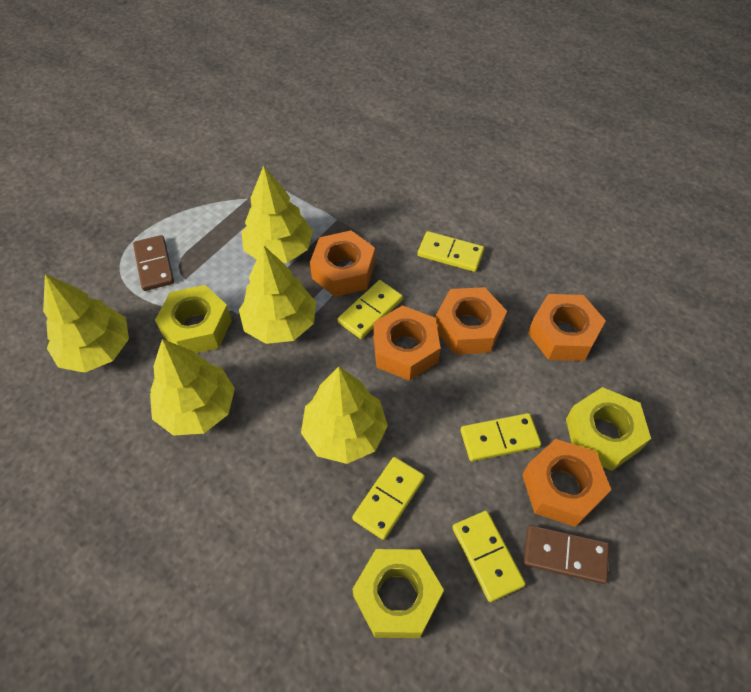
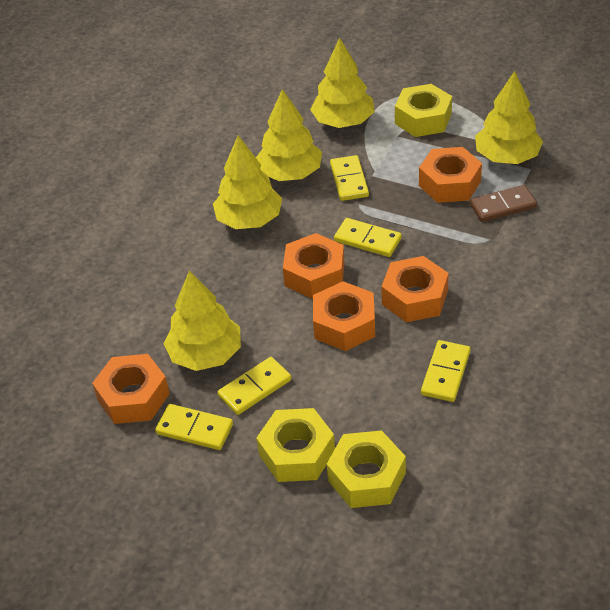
brown domino: [133,235,174,291] [524,525,609,584] = 2 -> [470,185,537,222] = 1

